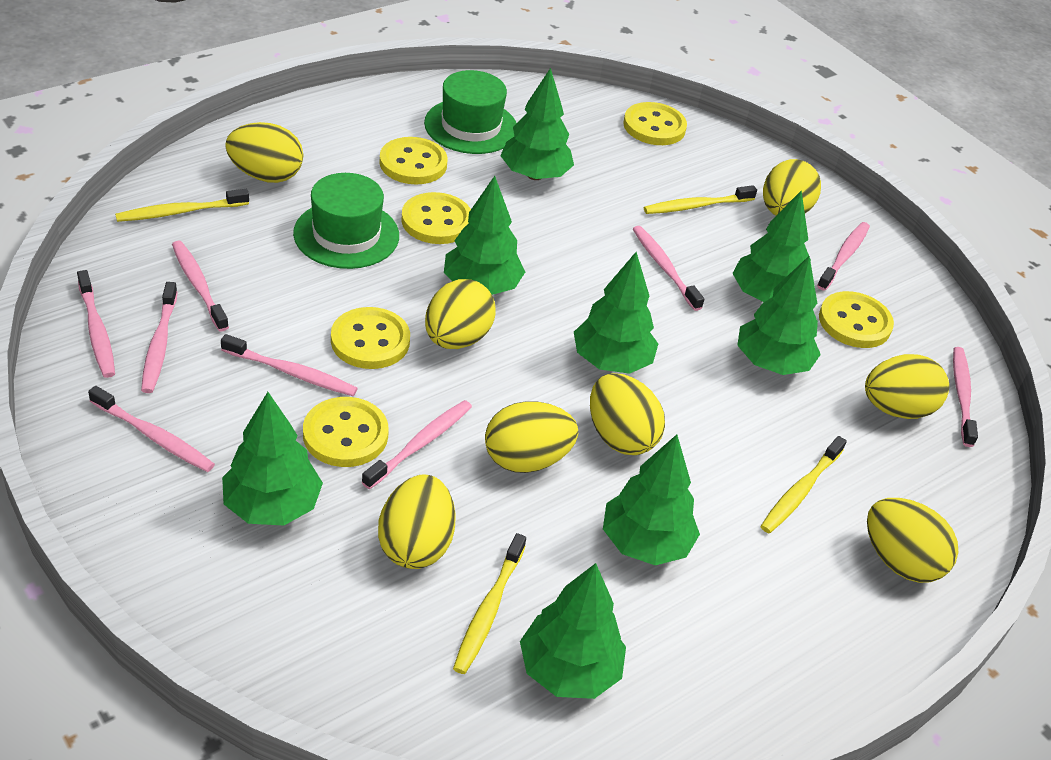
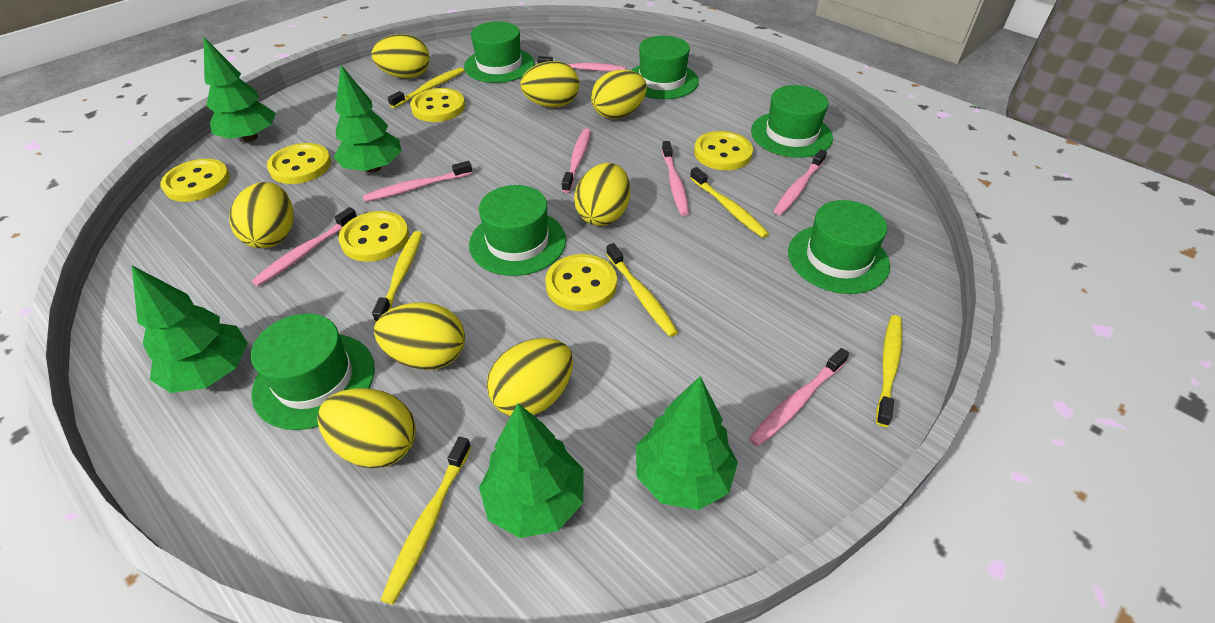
green hat: [293,173,399,269] [424,70,516,154] = 2 -> [251,313,375,430] [464,21,535,83] [469,185,566,276] [631,36,699,99] [751,85,833,158] [788,200,890,294] = 6
green tree: [222,392,323,526] [444,176,525,295] [500,68,574,180] [520,563,626,699] [574,252,658,374] [603,435,700,565] [732,190,811,302] [737,255,821,375] = 8 -> [132,266,248,393] [203,36,276,142] [334,65,402,173] [479,403,583,538] [636,376,738,510] = 5
pink toothbrush: [77,270,115,378] [88,386,215,472] [141,282,178,393] [172,241,229,331] [221,334,358,396] [362,400,472,489] [633,226,705,311] [817,222,870,291] [953,347,978,447] = 9 -> [252,207,357,286] [363,161,472,202] [537,56,625,72] [562,129,591,193] [662,141,689,216] [749,348,849,447] [774,149,827,215] = 7
yellow toothbrush: [115,189,249,222] [453,533,526,674] [644,185,757,214] [761,436,847,533] = 4 -> [372,231,422,322] [381,437,471,605] [388,67,464,108] [606,243,678,337] [690,167,769,238] [876,315,902,427] = 6

